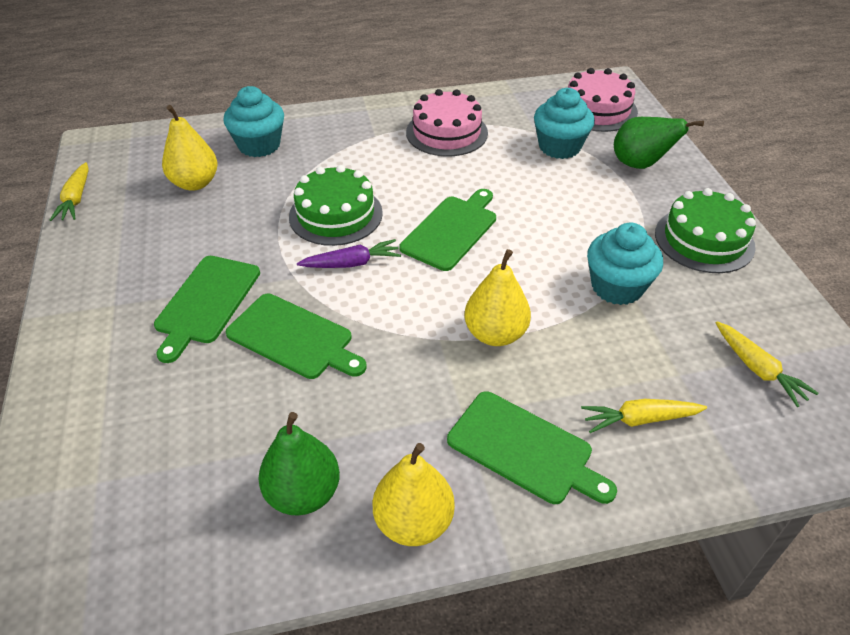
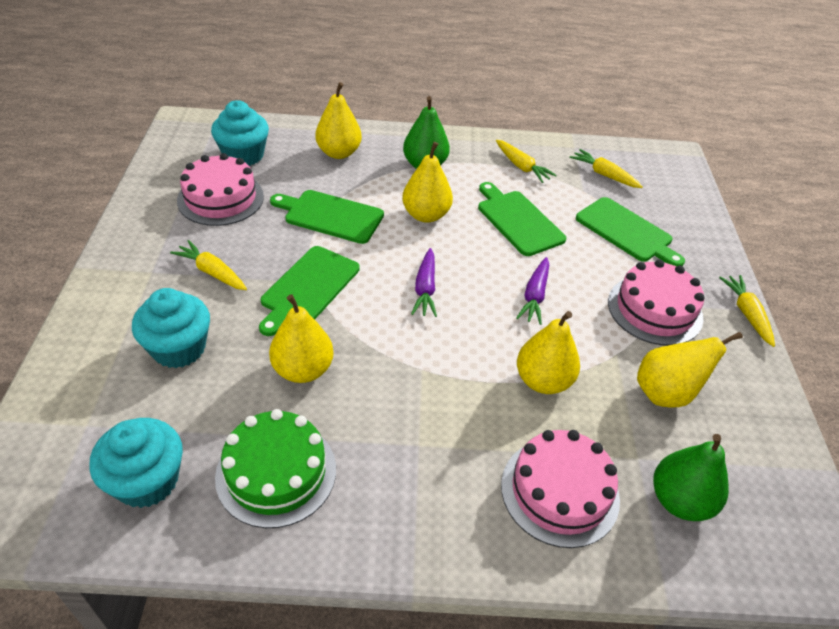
green cake: [289,165,383,246] [655,188,756,273] = 2 -> [215,409,336,528] = 1
pink cake: [406,89,488,157] [568,68,638,132] = 2 -> [177,153,264,226] [501,430,620,548] [608,260,705,346] = 3
purple carrot: [297,239,401,268] = 1 -> [411,248,437,317] [516,257,549,325] = 2
yellow carrot: [50,162,89,221] [581,399,707,433] [716,321,819,407] = 3 -> [170,240,247,290] [496,140,557,183] [570,149,643,188] [719,275,775,347] = 4
yellow pear: [162,105,218,191] [372,443,455,546] [465,249,531,346] = 3 -> [269,294,334,383] [315,82,362,159] [402,142,453,223] [517,311,580,394] [637,332,743,408] = 5

